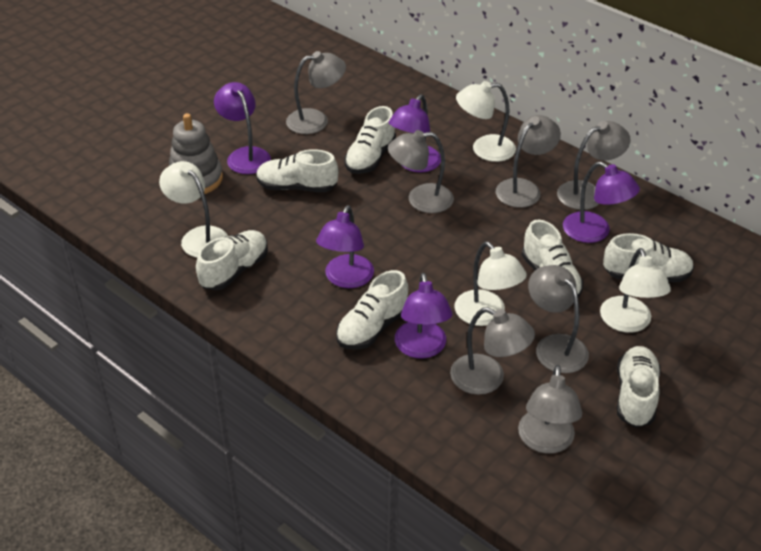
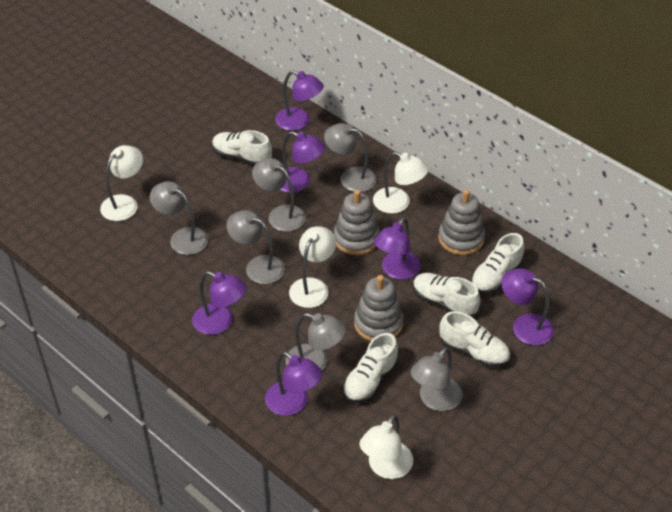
grey lamp: [286,51,346,134] [388,130,454,213] [450,307,535,395] [496,115,561,208] [518,365,582,453] [528,265,589,373] [557,121,631,210] = 7 -> [150,181,208,255] [226,210,285,284] [252,158,306,232] [286,313,346,371] [324,123,377,192] [410,347,463,411] = 6
grey stacking toy: [169,113,223,194] = 1 -> [334,190,380,255] [354,275,403,341] [438,189,485,255] = 3
purple lamp: [214,82,271,174] [316,205,374,288] [389,95,441,172] [395,273,452,358] [563,162,640,243] = 5 -> [192,271,246,335] [265,352,323,416] [275,71,324,131] [280,131,325,193] [374,217,421,280] [501,268,554,345] = 6
white shoe: [196,230,268,290] [256,149,338,192] [336,270,408,350] [344,106,396,174] [522,220,584,298] [603,233,694,282] [617,346,661,428] = 7 -> [212,130,272,165] [343,333,398,403] [413,273,480,316] [439,311,510,368] [471,233,524,294] = 5

